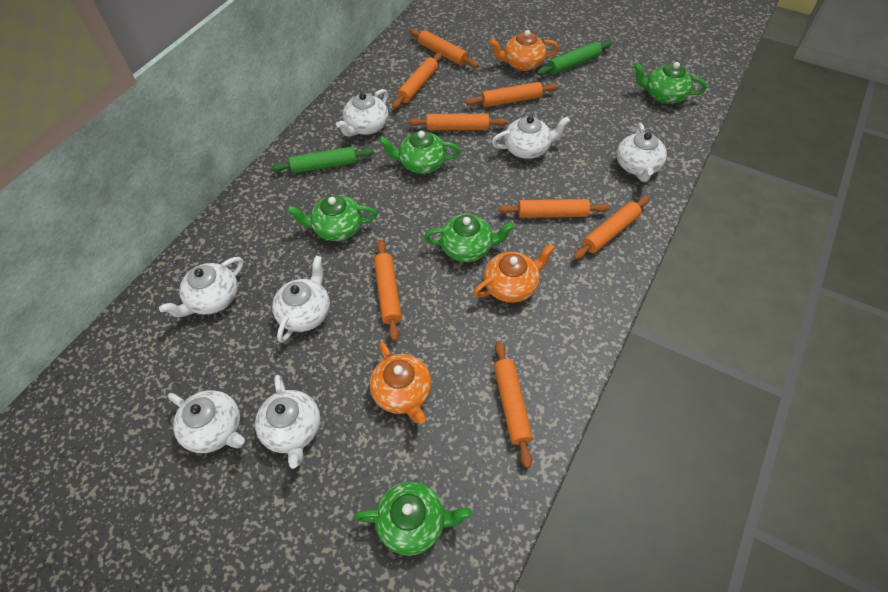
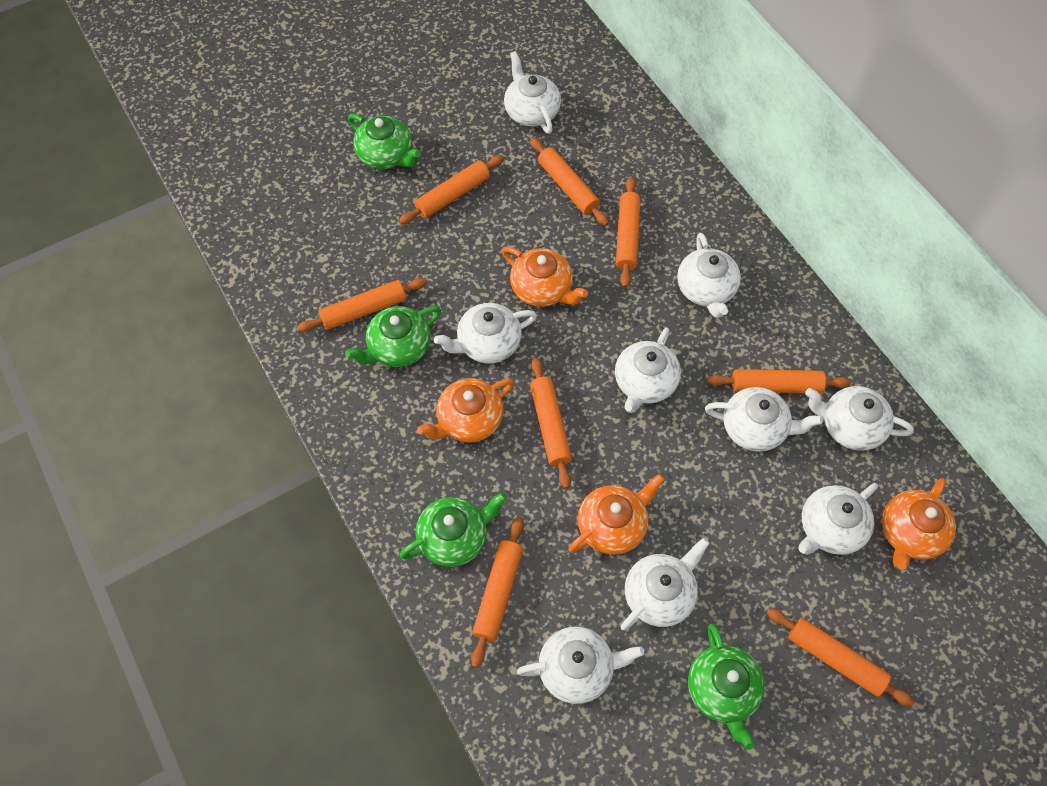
green rolling pin: [271,147,374,173] [537,41,612,76] = 2 -> none = 0
green teapot: [287,195,377,241] [354,482,472,556] [379,131,461,174] [424,214,515,262] [633,62,707,104] = 5 -> [345,306,441,367] [348,114,421,169] [400,493,507,567] [688,623,765,750] = 4
orange teapot: [370,342,432,424] [473,244,555,303] [489,30,559,71] = 3 -> [417,378,514,442] [502,247,588,307] [568,474,665,555] [882,478,956,570] = 4
white teapot: [159,257,244,317] [168,390,245,453] [255,375,320,469] [272,256,330,343] [336,89,389,137] [492,116,570,159] [616,123,667,182] = 7 -> [434,303,537,364] [504,51,561,134] [517,627,644,704] [615,328,681,413] [621,538,710,631] [677,233,741,318] [705,387,823,452] [798,483,878,555] [805,386,914,451] = 9

